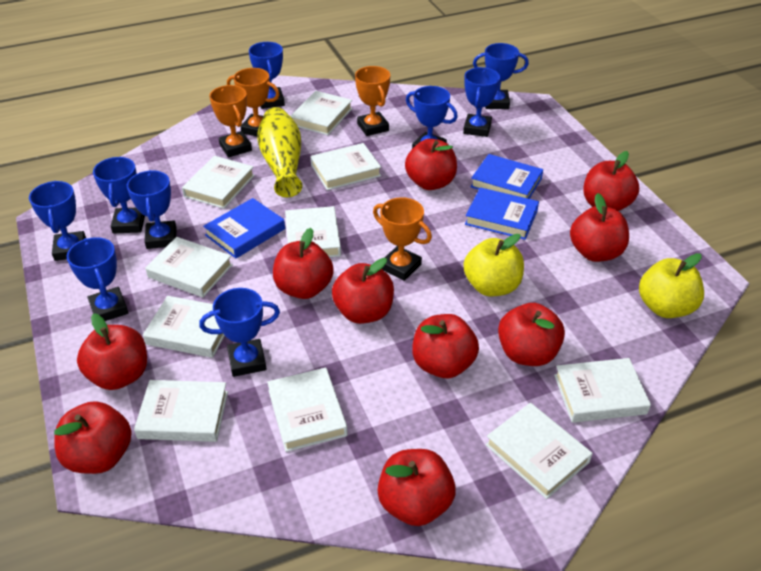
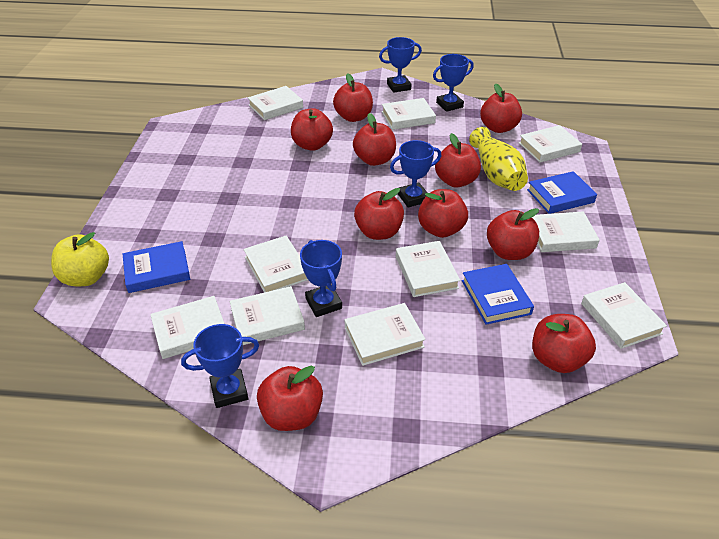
blue trophy: [29,181,86,261] [67,237,128,321] [93,157,145,234] [127,170,177,249] [199,288,280,377] [249,42,285,109] [406,86,458,149] [463,67,500,137] [473,43,529,109] = 9 -> [181,324,259,408] [300,240,342,317] [379,37,422,93] [390,140,441,207] [433,54,474,112] = 5
orange trophy: [210,85,252,157] [227,68,280,136] [355,66,390,136] [373,197,432,281] = 4 -> none = 0
yellow apple: [464,234,524,296] [639,253,704,318] = 2 -> [51,232,109,286] = 1

